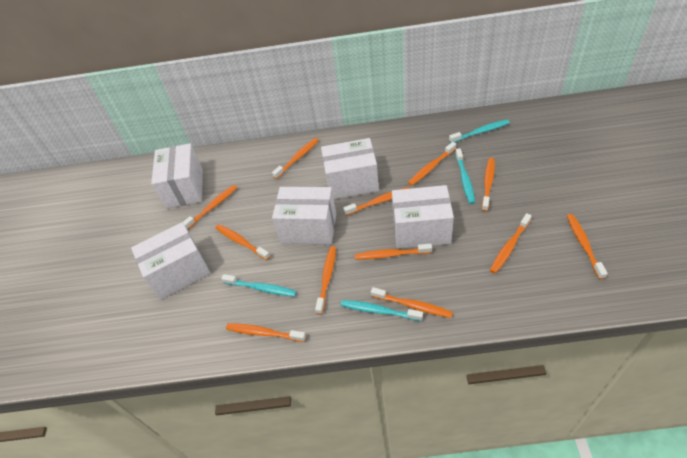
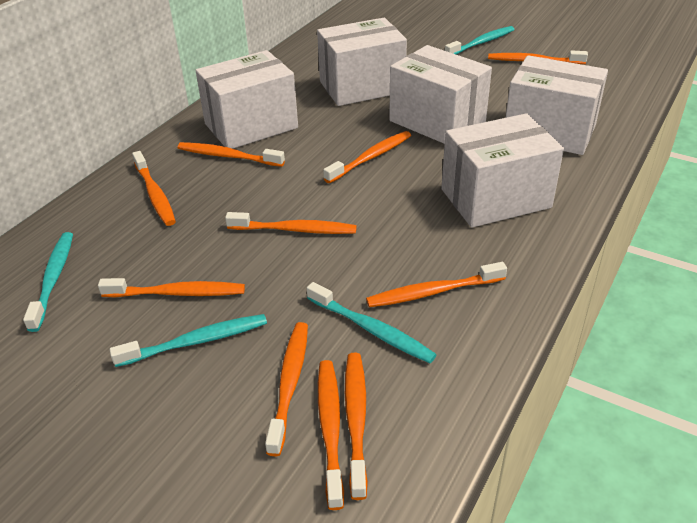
orange toothbrush: [183,185,237,230] [216,224,270,260] [226,323,306,342] [272,138,319,179] [315,246,336,315] [343,187,410,216] [355,243,432,260] [371,287,453,318] [408,142,456,186] [482,158,495,212] [490,213,532,273] [567,214,608,280] = 12 -> [98,278,245,297] [132,151,176,226] [178,142,285,167] [225,212,357,234] [265,322,308,456] [318,360,344,510] [323,131,411,183] [345,353,368,500] [366,262,507,307] [488,50,588,64] = 10

